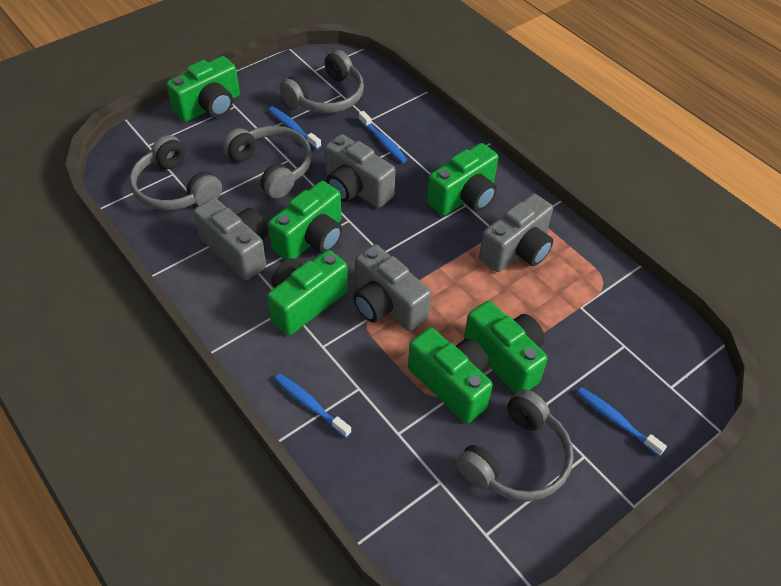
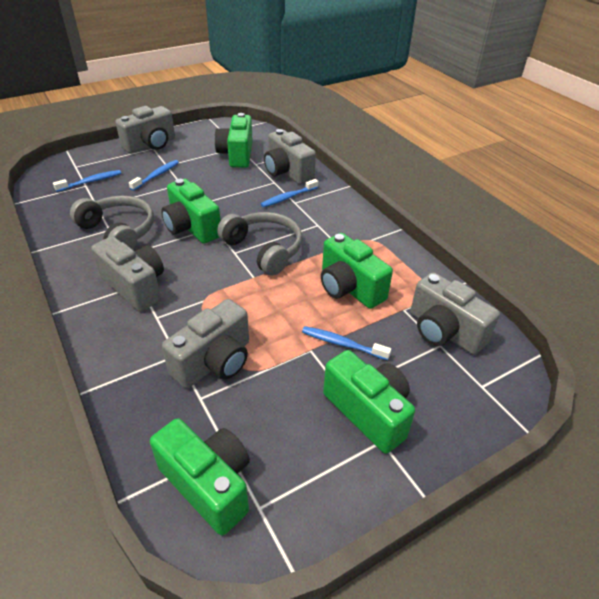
green camera: [166,56,240,122] [267,250,348,336] [268,181,343,260] [408,328,493,423] [427,143,498,216] [464,301,548,393] = 6 -> [150,418,250,536] [161,179,221,244] [214,113,253,168] [321,233,393,309] [323,350,415,454] = 5
grey camera: [194,198,268,280] [325,134,396,208] [353,244,431,331] [479,193,553,272] = 4 -> [91,236,164,312] [115,106,175,153] [162,299,249,388] [264,129,316,185] [410,272,500,355] = 5
grey headphones: [129,135,222,210] [223,126,312,198] [280,50,364,113] [456,389,574,501] = 4 -> [70,196,154,250] [217,212,302,276] = 2

